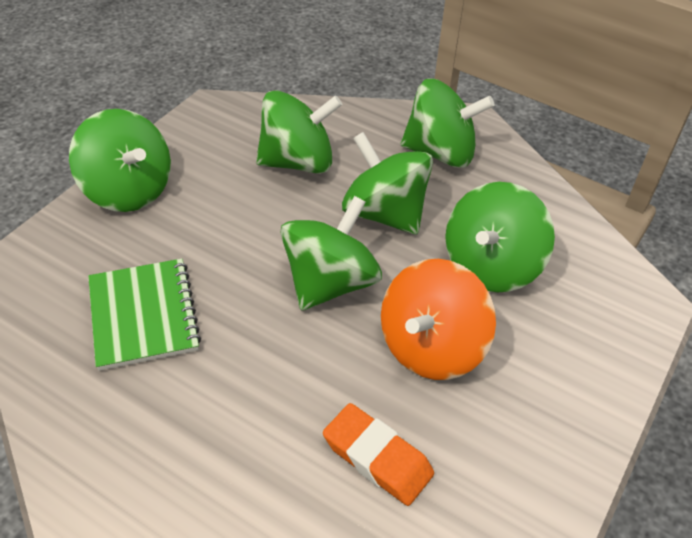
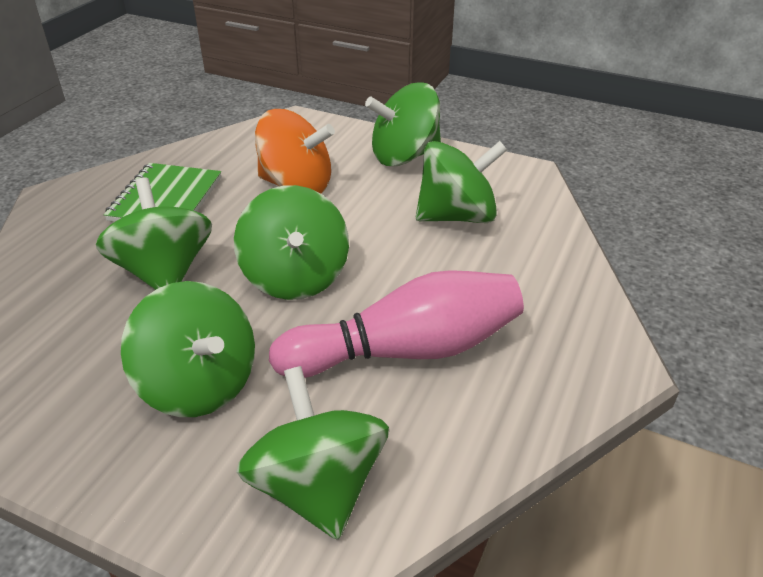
orange eraser: [323,403,434,506] = 1 -> none = 0
pink bowling pin: none = 0 -> [269,270,524,378] = 1

